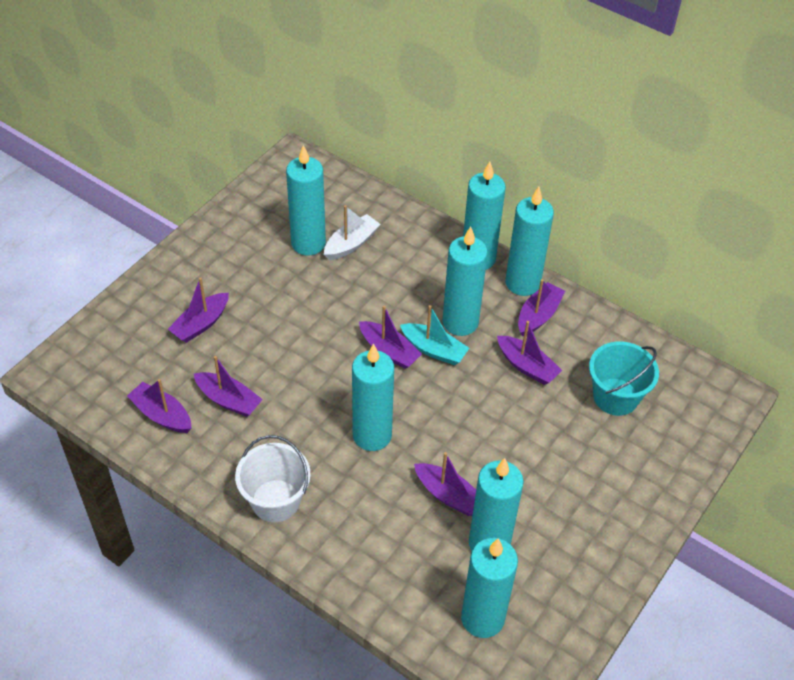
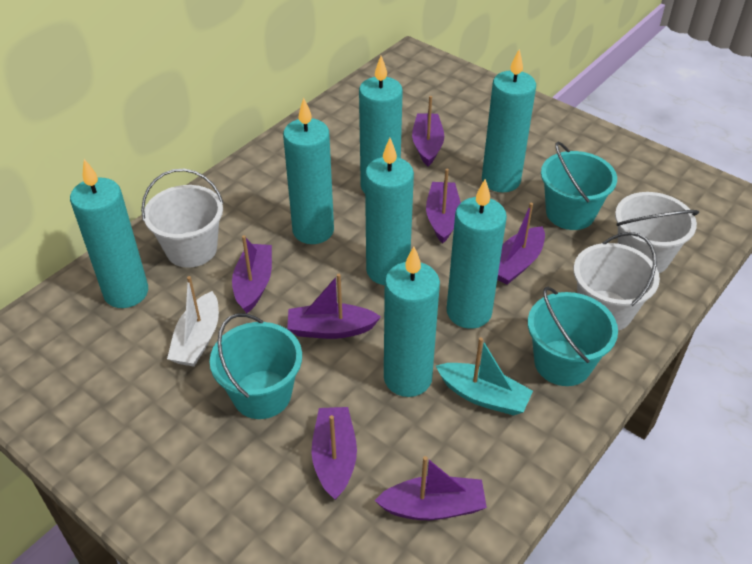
turquoise bucket: [589,341,659,416] = 1 -> [210,313,302,419] [528,287,618,386] [541,142,617,230] = 3
white bucket: [235,435,311,522] = 1 -> [141,169,223,268] [574,232,660,331] [615,192,699,273] = 3

